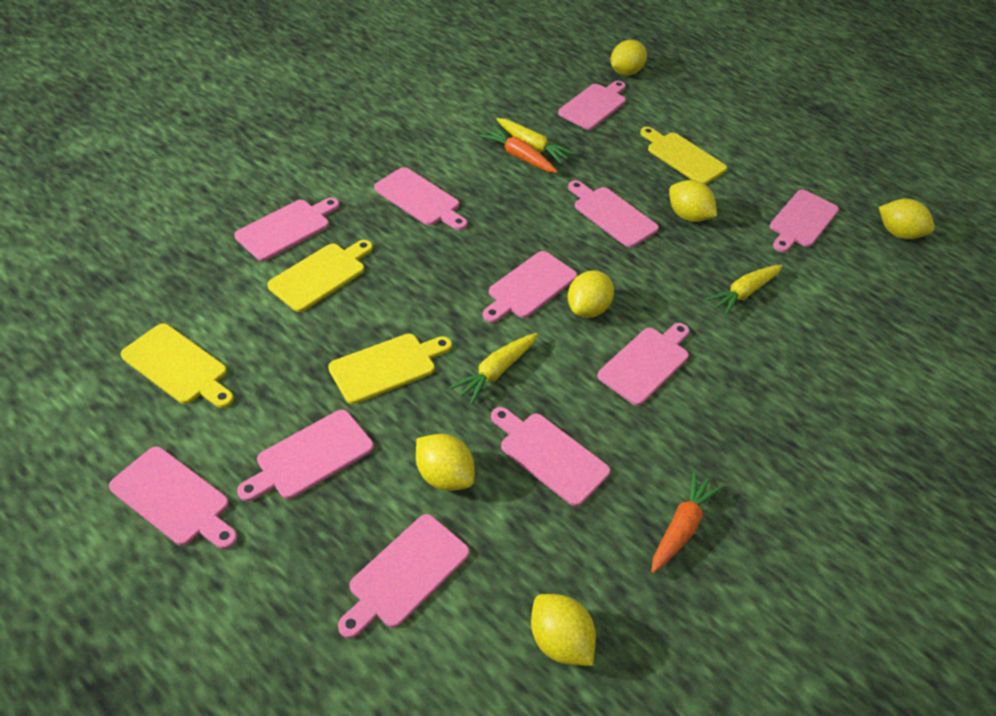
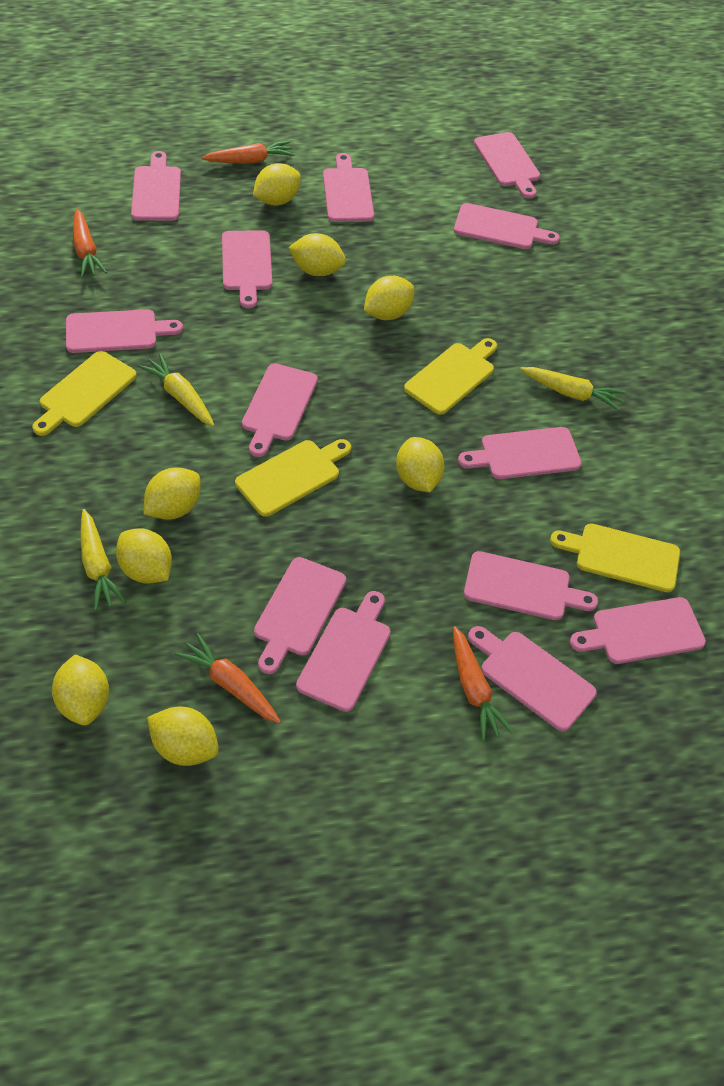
orange carrot: [480,126,557,173] [651,471,722,573] = 2 -> [73,209,107,278] [175,633,281,723] [201,141,295,164] [453,626,514,742] = 4
pink cutting board: [109,447,238,549] [234,197,340,261] [237,410,374,502] [338,514,469,639] [374,167,467,230] [483,251,577,323] [491,407,610,506] [558,81,626,130] [568,180,659,247] [597,323,689,405] [770,190,839,252] = 11 -> [66,309,183,353] [131,151,181,221] [222,230,272,308] [242,363,318,457] [254,557,346,674] [296,591,391,712] [323,153,374,222] [454,203,560,249] [458,427,582,479] [464,551,598,620] [468,626,597,731] [474,132,540,199] [570,597,706,664] = 13
yellow lemon: [416,434,475,491] [531,594,596,666] [568,270,614,318] [611,40,647,75] [669,180,717,222] [879,199,935,239] = 6 -> [52,655,109,725] [116,528,172,584] [144,467,200,520] [147,707,219,766] [253,163,301,206] [288,233,346,276] [364,276,414,320] [396,437,445,492] = 8

